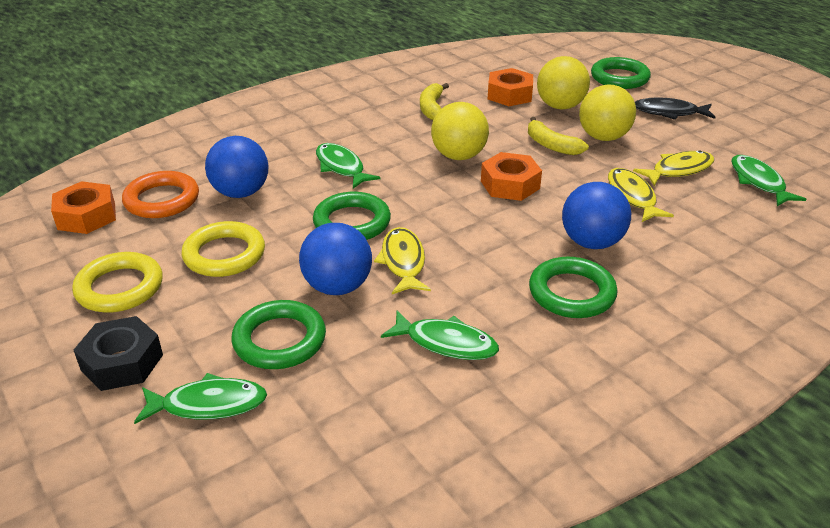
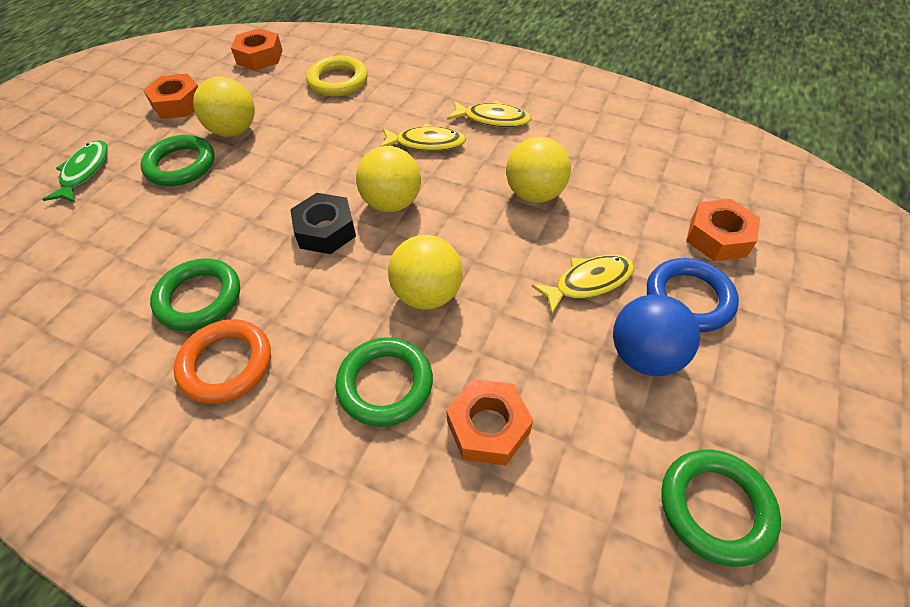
black fish: [635,97,715,120] = 1 -> none = 0
blue ball: [205,136,268,198] [299,223,372,295] [562,182,631,249] = 3 -> [613,294,700,376] = 1
blue ring: none = 0 -> [647,258,739,332] = 1
green fish: [134,373,267,424] [316,143,381,189] [381,310,499,360] [731,155,806,206] = 4 -> [42,140,108,202] = 1
orange nut: [51,181,116,234] [481,152,542,201] [488,68,533,106] = 3 -> [143,74,198,119] [231,28,283,71] [446,379,533,465] [686,199,760,261] = 4
yellow ball: [431,102,489,160] [537,56,590,110] [579,85,636,141] = 3 -> [193,76,255,137] [356,146,421,212] [388,235,463,310] [506,137,571,203] = 4
yellow banana: [420,83,449,120] [528,117,589,155] = 2 -> none = 0
yellow ring: [72,252,163,313] [181,221,265,277] = 2 -> [306,55,368,97] = 1

